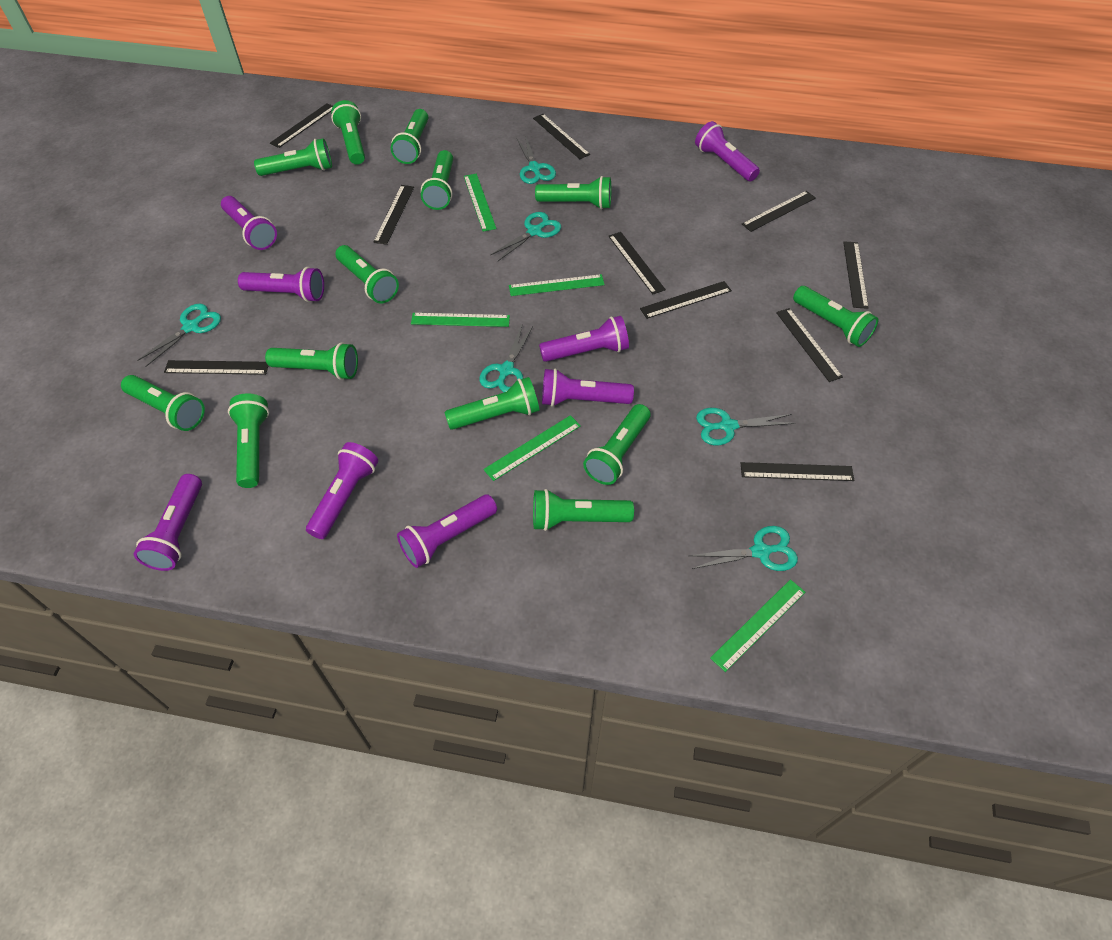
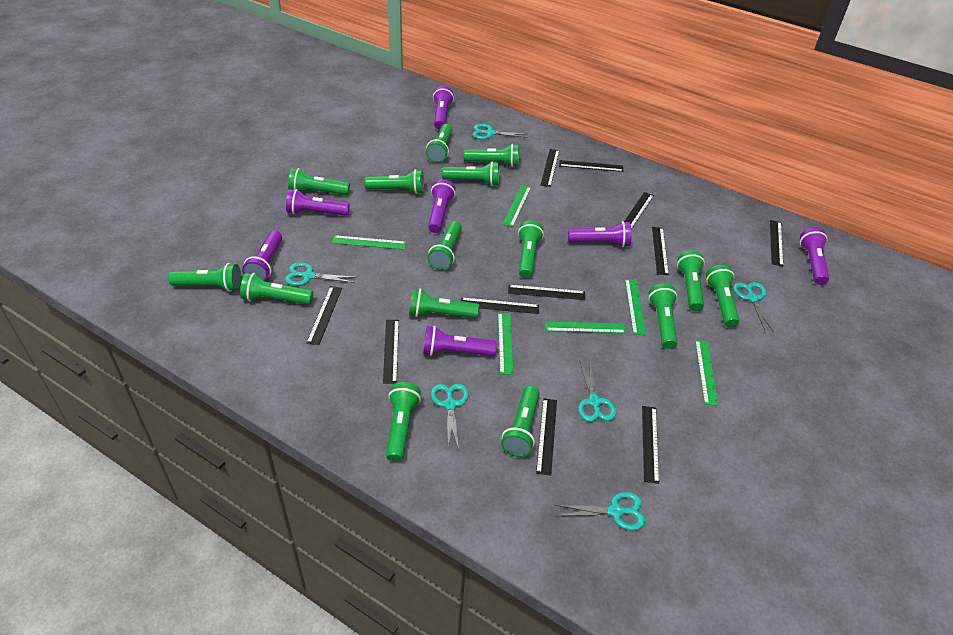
black ruler: [164,360,268,375] [270,103,333,148] [374,185,414,245] [533,114,590,159] [608,232,666,295] [640,281,732,319] [741,462,854,481] [742,191,816,232] [776,308,843,382] [843,241,869,309] = 10 -> [307,286,342,345] [383,320,399,384] [461,297,539,314] [508,285,585,300] [536,398,557,476] [541,149,559,187] [559,160,624,172] [624,192,654,229] [642,406,659,484] [652,227,669,275] [770,220,783,266] = 11
green flashlight: [121,375,205,431] [228,393,269,488] [254,138,332,176] [265,342,358,380] [331,100,365,165] [335,245,399,304] [391,109,428,164] [421,150,453,210] [445,377,539,430] [533,489,634,531] [535,176,611,209] [583,404,651,485] [793,286,879,347] = 13 -> [168,263,241,292] [240,273,313,305] [288,168,350,195] [364,169,424,194] [386,382,421,462] [409,289,479,318] [426,124,452,163] [427,221,462,271] [442,162,499,186] [463,144,519,167] [501,386,540,457] [518,220,544,278] [648,283,677,349] [677,250,705,311] [706,265,740,327] = 15
green ruler: [411,313,510,327] [464,174,496,232] [483,415,581,481] [509,274,605,296] [710,579,805,672] = 5 -> [332,235,406,250] [498,313,514,375] [502,185,531,227] [545,321,626,333] [625,279,646,335] [695,340,718,406] = 6
purple flashlight: [134,474,202,571] [221,196,277,250] [238,267,324,302] [306,442,378,539] [397,495,497,568] [539,316,629,362] [542,368,634,407] [695,121,760,181] = 8 -> [242,230,282,281] [286,189,350,216] [423,326,497,356] [428,179,456,233] [433,86,454,130] [568,221,631,247] [800,228,829,285] = 7

